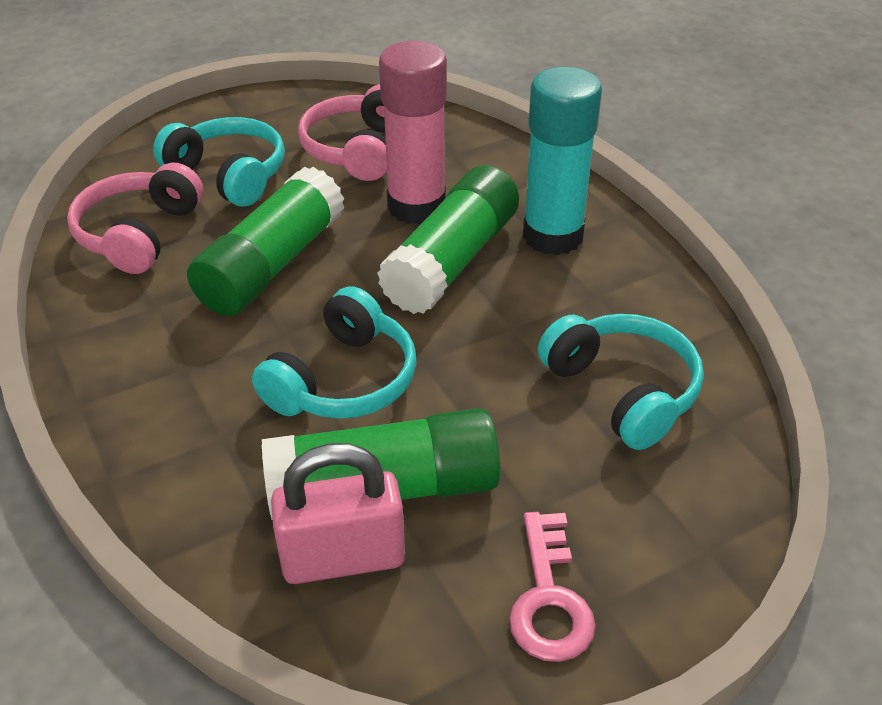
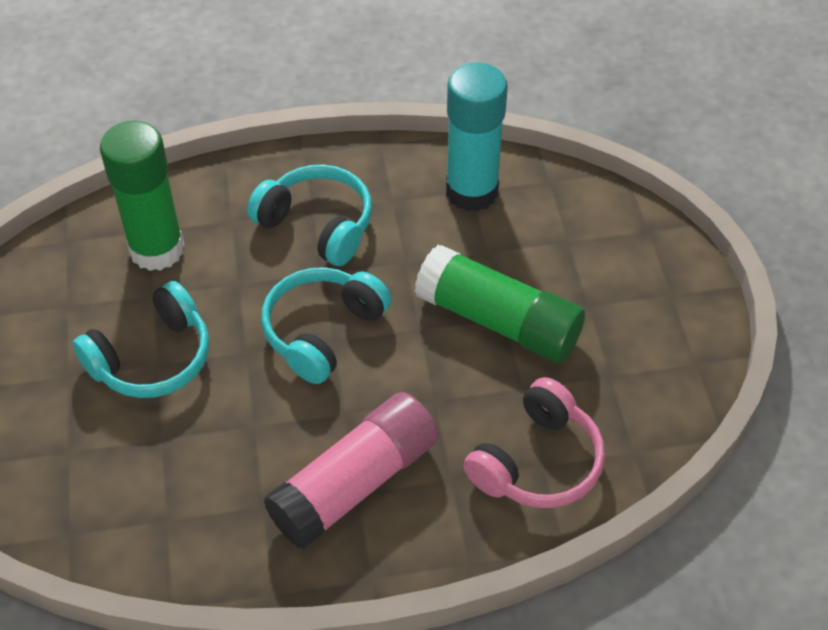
green glue stick: [187,167,345,316] [262,408,501,520] [377,165,519,314] = 3 -> [100,121,184,271] [415,245,585,362] = 2
pink headphones: [67,163,203,274] [298,84,387,181] = 2 -> [463,377,605,508] = 1
pink key: [509,512,596,662] = 1 -> none = 0
pink padlock: [271,443,405,584] = 1 -> none = 0

